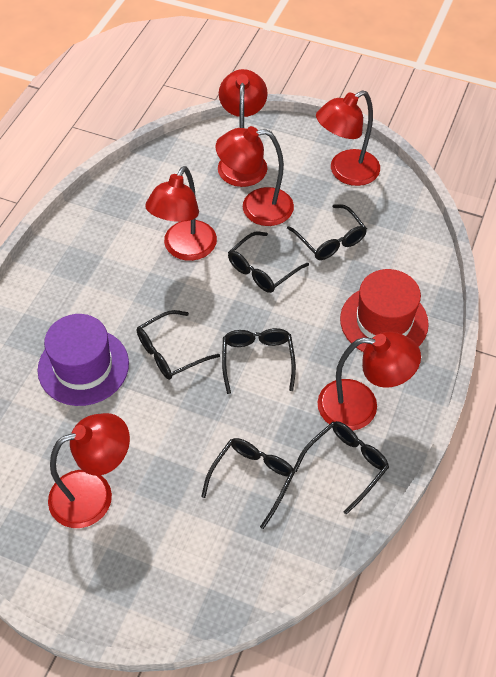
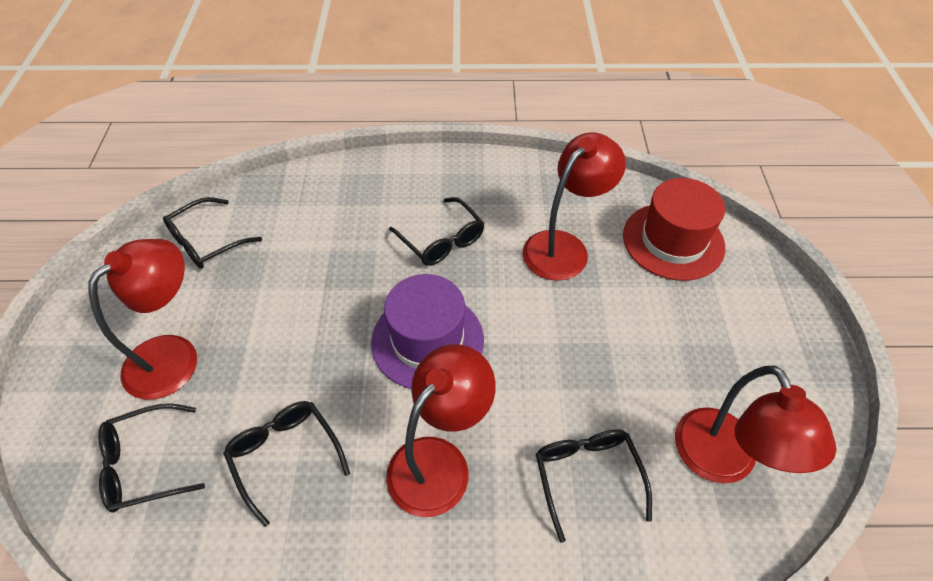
black glasses: [137,310,220,380] [201,438,295,529] [222,328,296,394] [228,232,309,293] [287,204,367,260] [294,421,389,515] = 6 -> [98,403,205,513] [163,197,262,269] [223,401,350,527] [389,197,485,266] [536,429,652,543] = 5
red lamp: [48,413,130,528] [145,166,217,261] [215,126,294,226] [218,69,268,187] [316,90,380,186] [318,332,421,431] = 6 -> [88,239,197,400] [386,344,496,517] [523,132,626,281] [675,366,837,484] = 4

